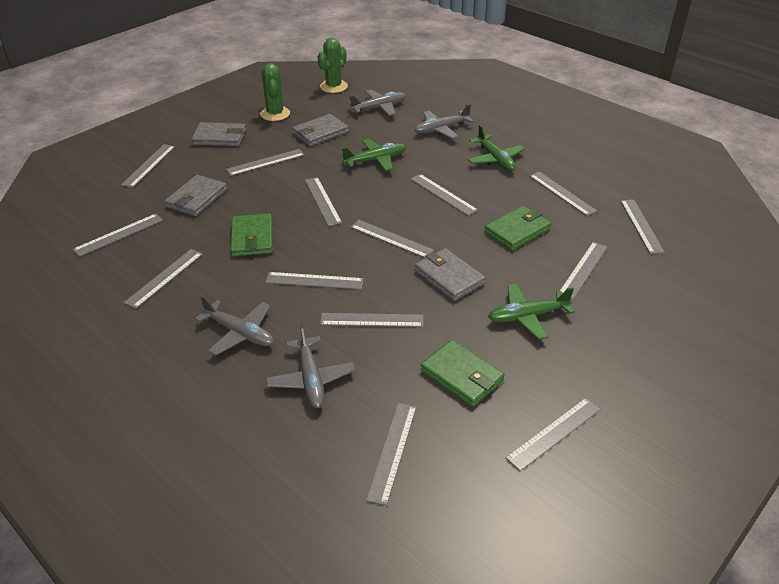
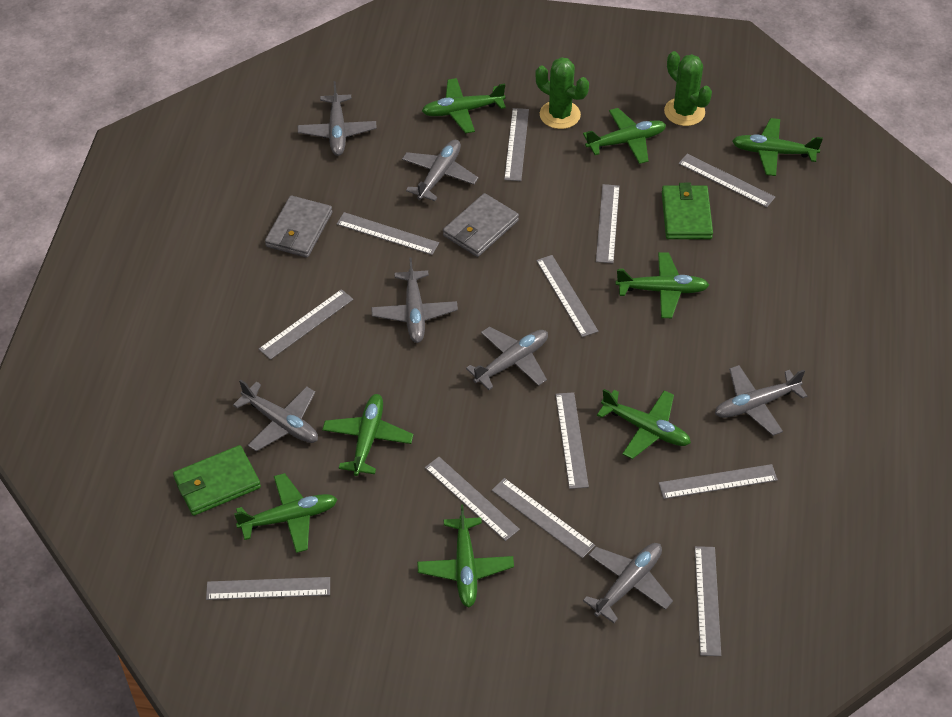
green plane: [341,139,406,171] [468,125,525,171] [488,284,575,340] = 3 -> [234,473,337,553] [322,394,414,476] [417,505,514,607] [422,78,506,133] [583,108,666,164] [597,389,691,459] [615,252,709,318] [732,118,823,176] = 8
green wallet: [230,213,273,256] [421,340,504,407] [484,206,551,250] = 3 -> [173,445,261,516] [662,183,713,239] = 2
grey plane: [195,295,274,355] [266,324,355,408] [348,90,406,116] [414,104,474,139] = 4 -> [233,380,318,451] [298,81,377,156] [371,257,458,343] [402,140,478,201] [466,327,548,390] [583,543,673,623] [715,365,807,436] = 7
grey ruler: [73,214,163,257] [121,144,175,188] [124,249,203,309] [226,149,305,176] [265,272,364,290] [305,177,342,226] [320,313,424,327] [350,220,434,258] [366,403,417,506] [411,174,478,216] [505,398,601,471] [529,172,597,216] [560,242,607,299] [620,200,665,254] = 14 -> [206,577,330,600] [259,289,353,360] [337,212,439,255] [425,457,520,541] [492,478,595,558] [504,108,529,181] [536,255,598,337] [555,392,589,489] [596,184,620,263] [659,464,778,499] [678,154,775,208] [695,546,721,656] = 12
grey wallet: [165,175,227,216] [192,122,246,146] [292,114,349,146] [415,248,486,301] = 4 -> [265,195,332,258] [443,193,519,257] = 2

